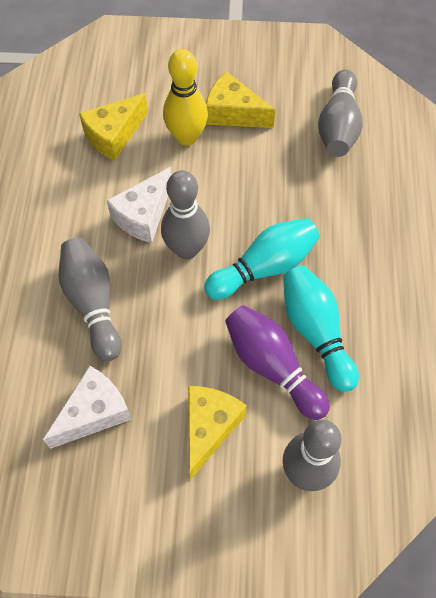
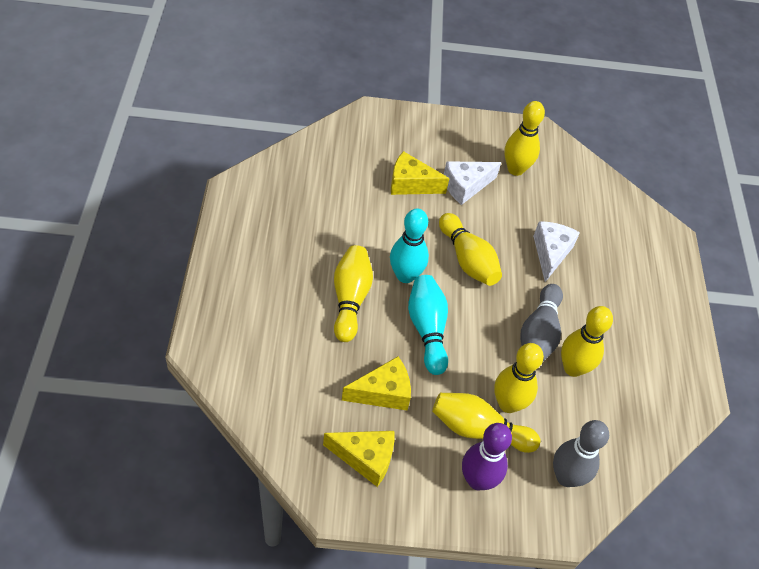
grey bowling pin: [59,238,122,361] [161,170,210,259] [282,420,341,491] [318,69,363,157] = 4 -> [520,284,563,363] [553,420,609,487] = 2
yellow bowling pin: [163,49,208,146] = 1 -> [334,245,373,342] [432,393,541,453] [439,213,502,286] [494,343,544,413] [504,101,545,176] [561,306,613,377] = 6

